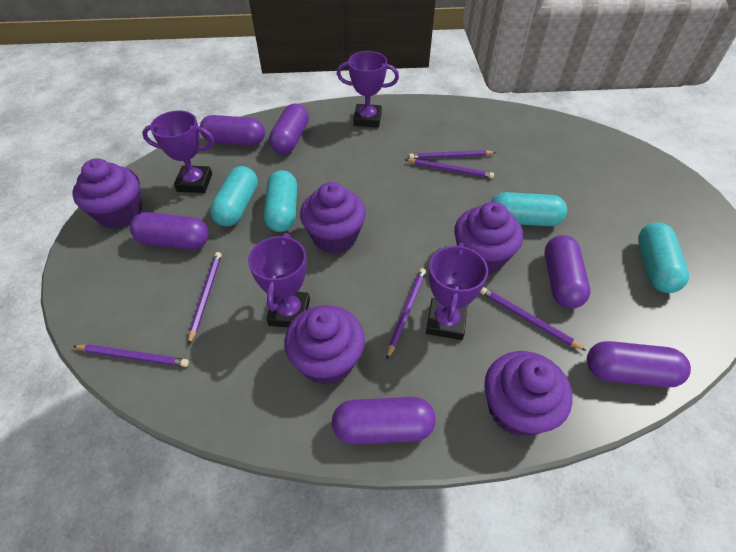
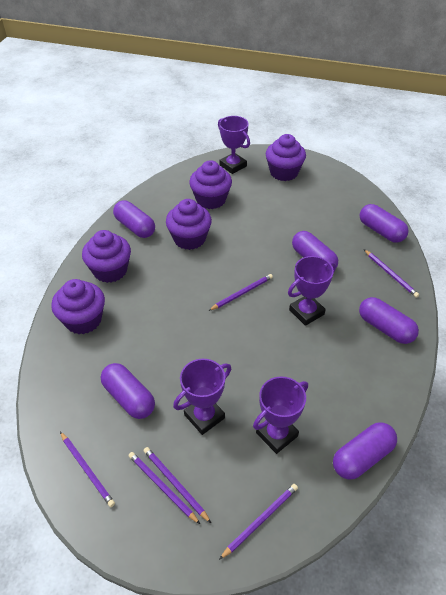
turquoise capsule: [210,166,258,226] [264,170,297,232] [491,192,567,226] [638,222,689,293] = 4 -> none = 0

